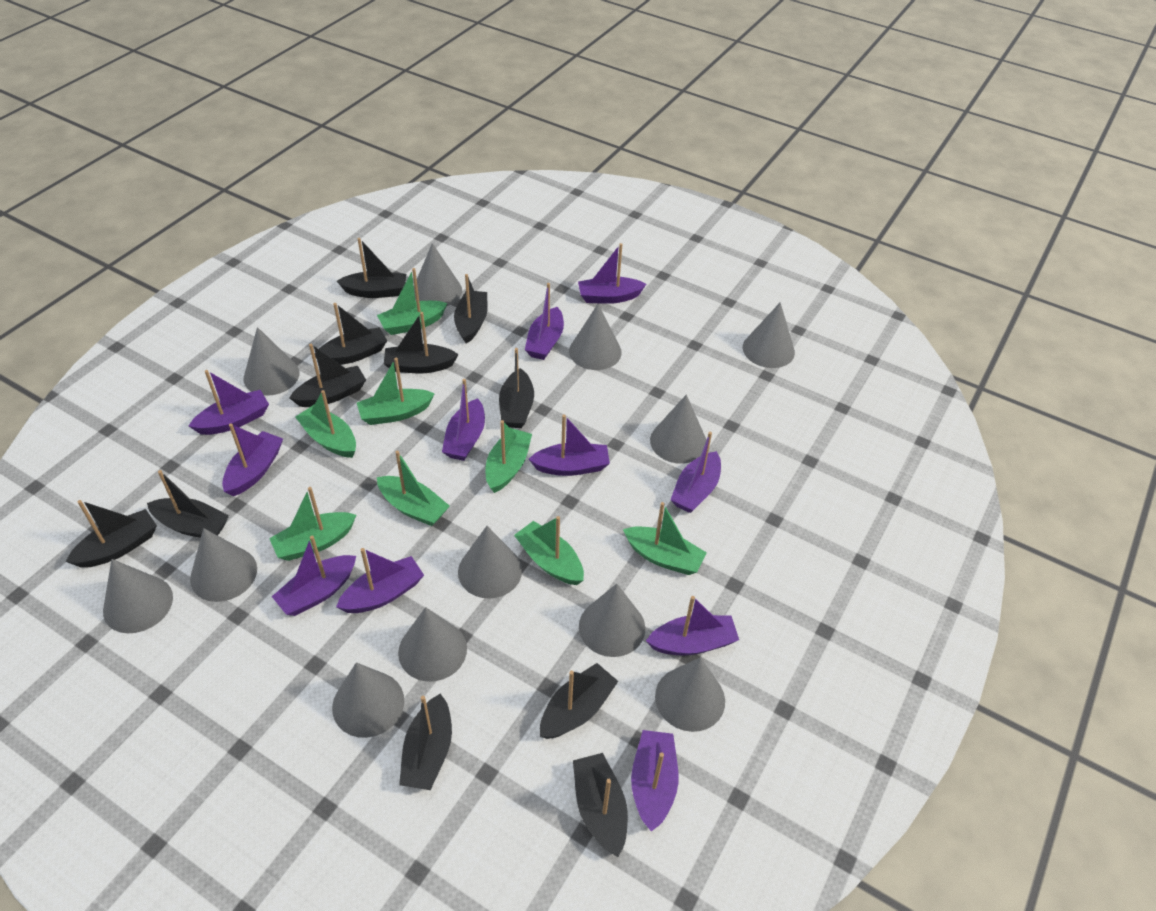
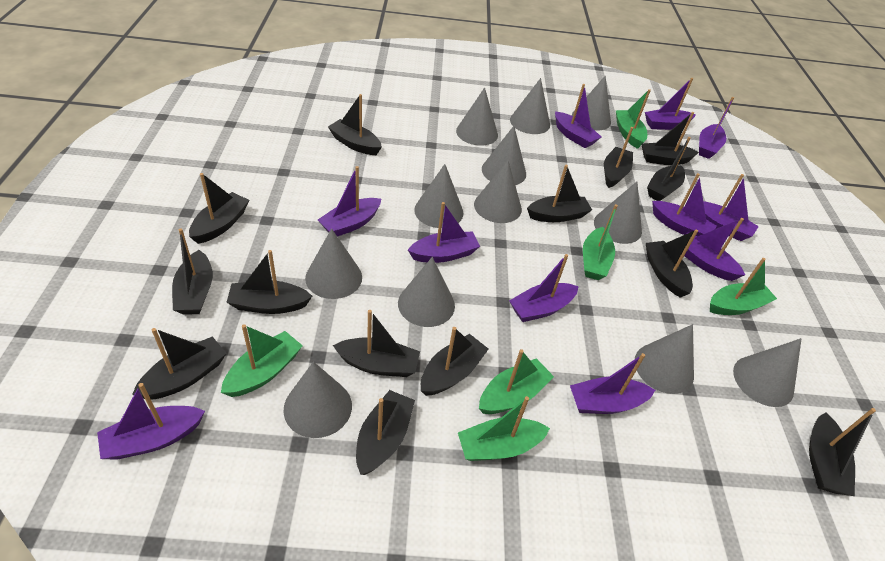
black boat: [66,500,157,568] [147,470,229,538] [289,344,366,407] [315,303,387,365] [337,238,406,298] [384,312,459,373] [399,693,452,790] [454,274,488,344] [499,348,534,428] [540,663,618,739] [573,753,628,857] = 11 -> [132,328,227,399] [172,228,213,315] [189,173,249,244] [226,250,312,314] [328,94,382,155] [333,310,420,377] [356,390,415,475] [421,327,488,396] [527,165,592,222] [604,127,633,188] [642,112,699,165] [646,229,698,298] [647,137,691,201] [809,408,876,496] = 14
green boat: [269,487,356,561] [295,390,356,458] [357,358,435,425] [377,268,448,335] [377,451,450,526] [486,420,532,493] [514,516,584,585] [623,502,707,575] = 8 -> [221,324,303,397] [458,396,550,461] [479,349,554,414] [583,204,618,280] [616,89,651,149] [710,258,777,315] = 6

